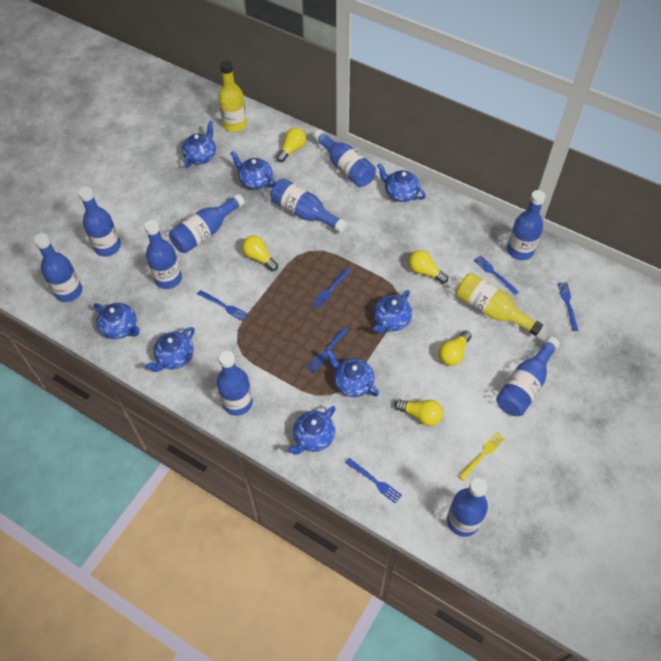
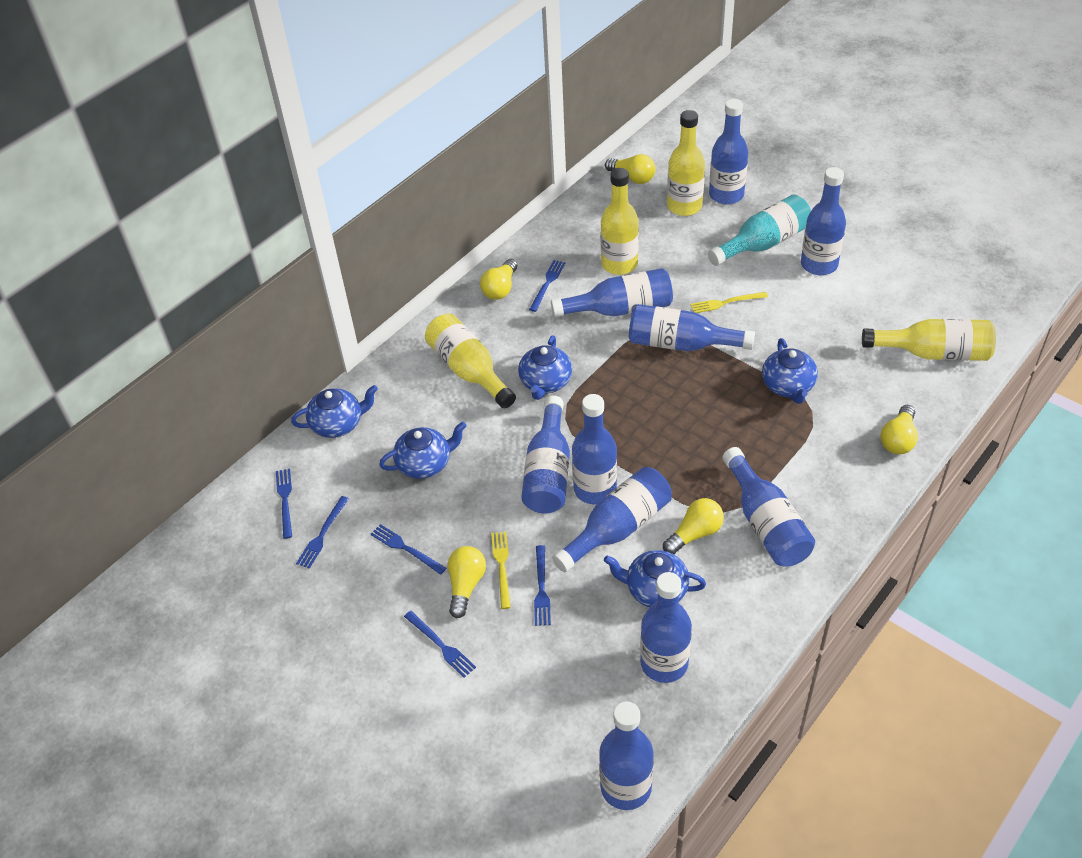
blue teapot: [94,303,140,339] [145,327,195,372] [182,121,216,167] [230,151,276,189] [288,406,336,455] [326,350,379,397] [373,290,412,334] [377,163,426,202] = 8 -> [291,385,378,438] [379,421,467,479] [518,335,572,400] [604,550,706,607] [762,338,818,404] = 5
turquoise bottle: none = 0 -> [708,195,811,266] = 1
yellow bottle: [219,61,247,132] [456,273,543,336] = 2 -> [425,313,516,408] [600,168,639,275] [667,110,705,216] [862,319,996,361] = 4
yellow fork: [459,432,505,480] = 1 -> [491,532,511,609] [690,292,768,313] = 2

